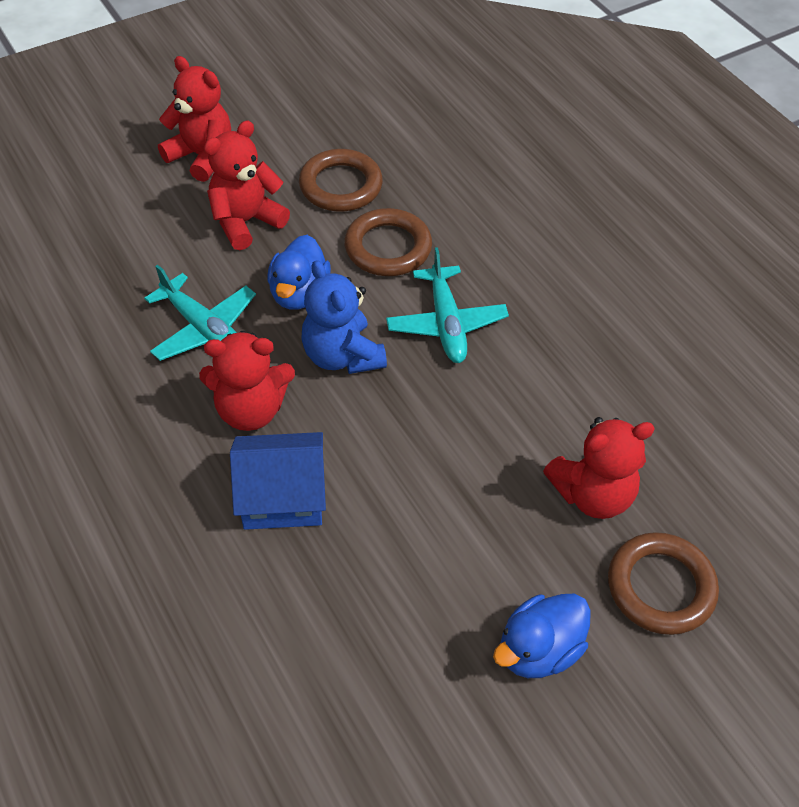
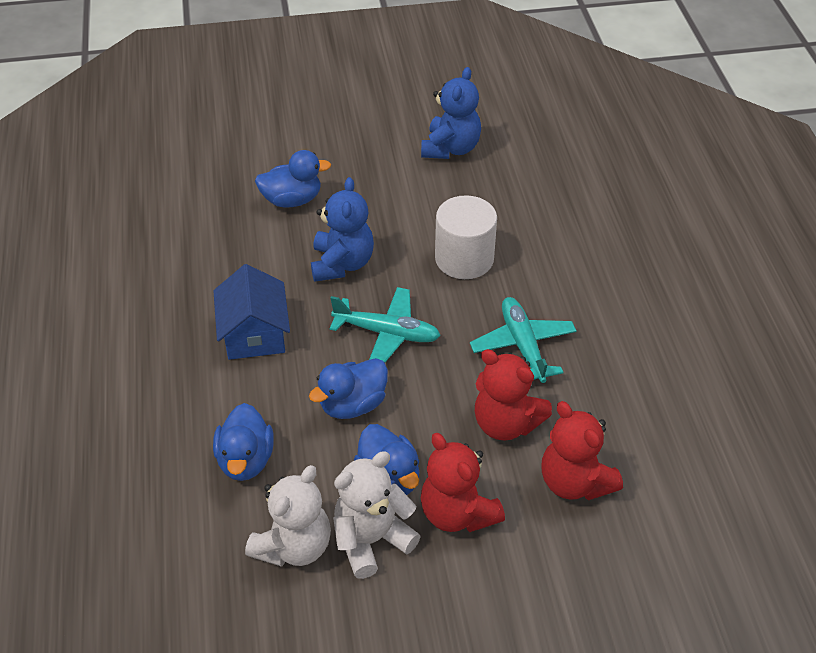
blue duck: [267,235,331,309] [493,594,591,678] = 2 -> [213,403,274,481] [255,150,331,208] [309,358,388,419] [354,424,419,495] = 4
blue teddy bear: [302,260,387,374] = 1 -> [311,177,374,282] [421,67,481,159] = 2
brown ring: [299,149,383,211] [344,208,432,276] [608,532,719,635] = 3 -> none = 0
red teddy bear: [158,56,231,182] [199,331,295,431] [204,121,290,250] [543,417,655,519] = 4 -> [421,433,505,532] [475,349,552,441] [541,401,623,500] = 3
white cylinder: none = 0 -> [435,195,497,279] = 1
white teddy bear: none = 0 -> [245,465,331,567] [333,451,421,579] = 2

